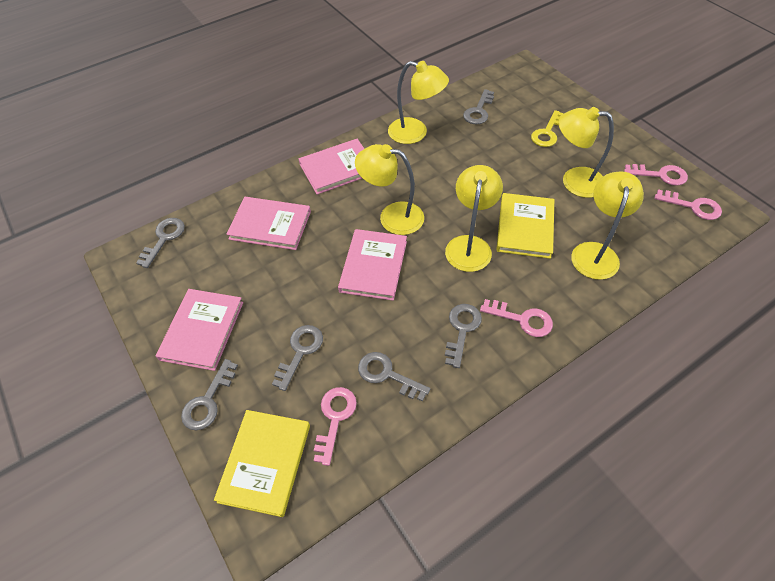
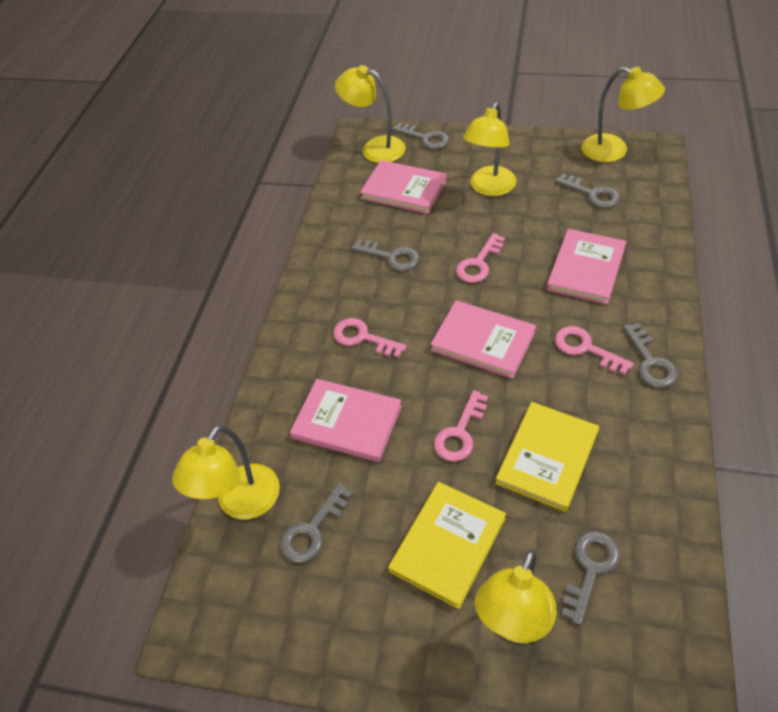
yellow key: [531,110,564,147] = 1 -> none = 0

